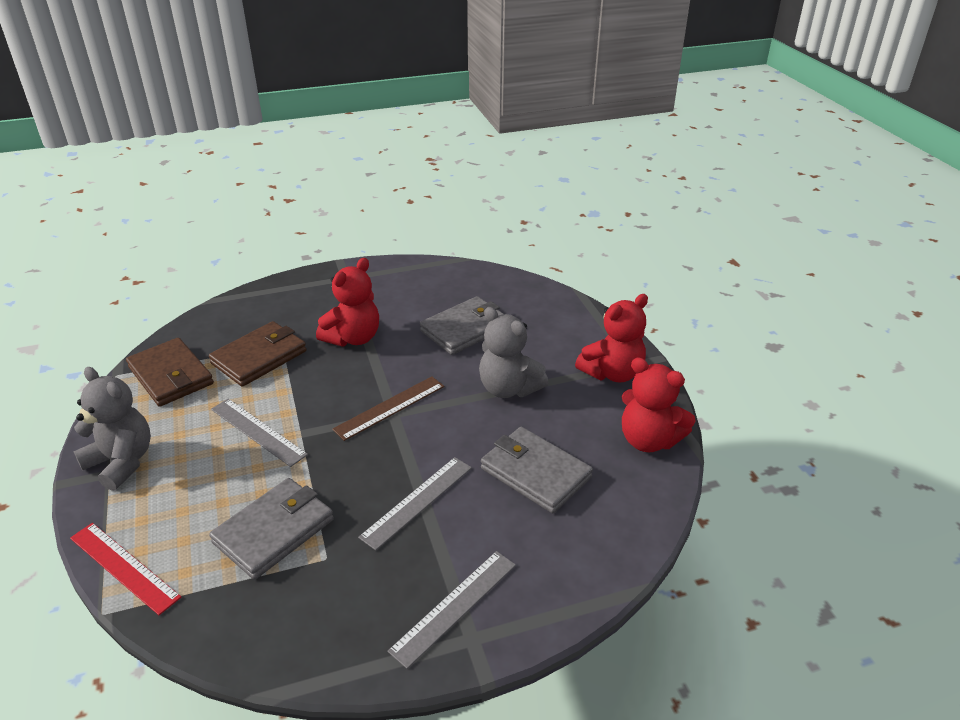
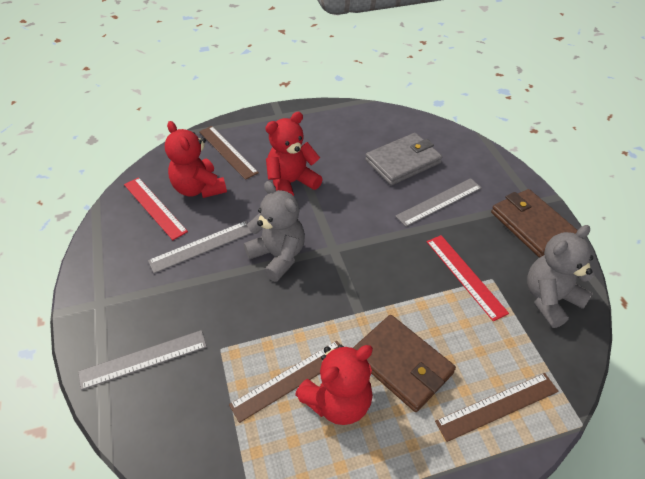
brown ruler: [332,376,444,441] = 1 -> [199,126,259,180] [229,341,340,423] [435,373,559,442] = 3
grey wallet: [209,478,334,580] [420,296,503,355] [481,427,593,513] = 3 -> [365,133,442,185] = 1
red ruler: [70,523,181,615] = 1 -> [124,177,188,240] [427,235,509,321] = 2

